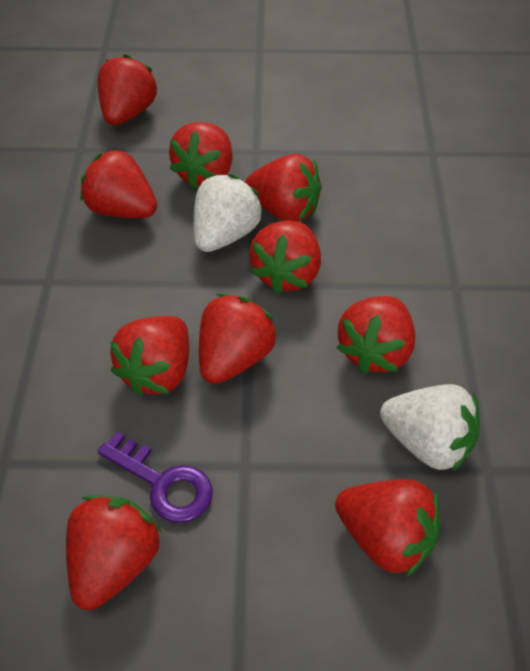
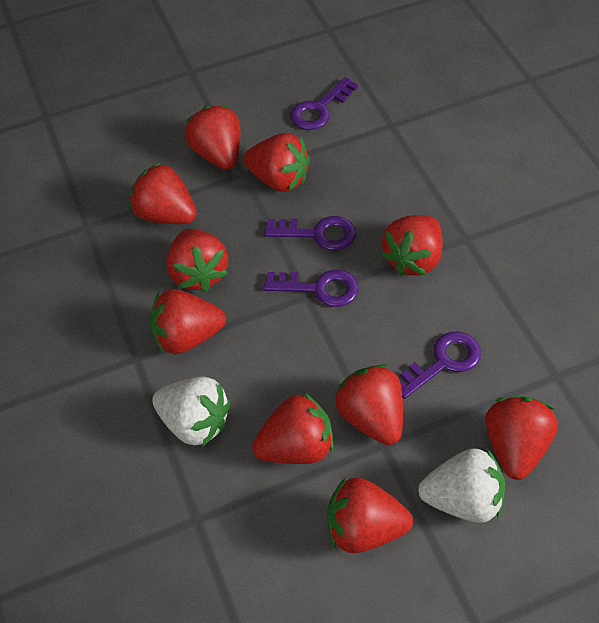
purple key: [97,432,213,523] = 1 -> [264,270,359,307] [265,216,356,251] [291,77,358,130] [399,332,481,399] = 4

